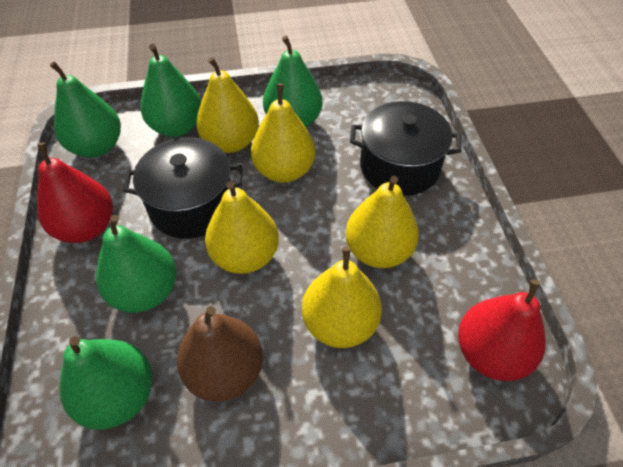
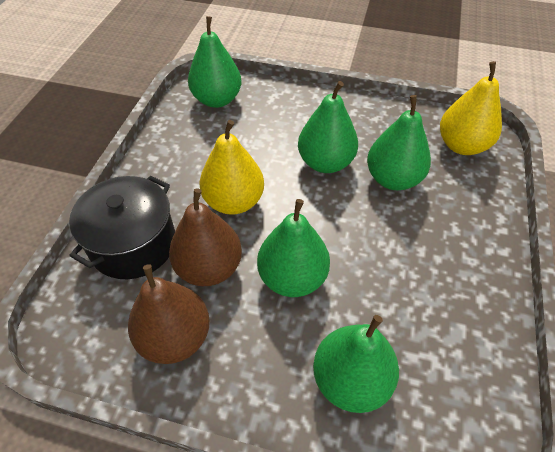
black pot: [123,138,242,239] [350,101,462,196] = 2 -> [69,176,175,279] = 1
brown pear: [177,306,263,401] = 1 -> [128,264,210,364] [169,189,242,286] = 2
red pear: [37,142,113,243] [458,279,546,381] = 2 -> none = 0
yellow pear: [196,57,259,153] [205,181,279,274] [251,83,315,183] [302,246,382,348] [346,176,419,268] = 5 -> [199,120,264,215] [440,61,502,155] = 2

